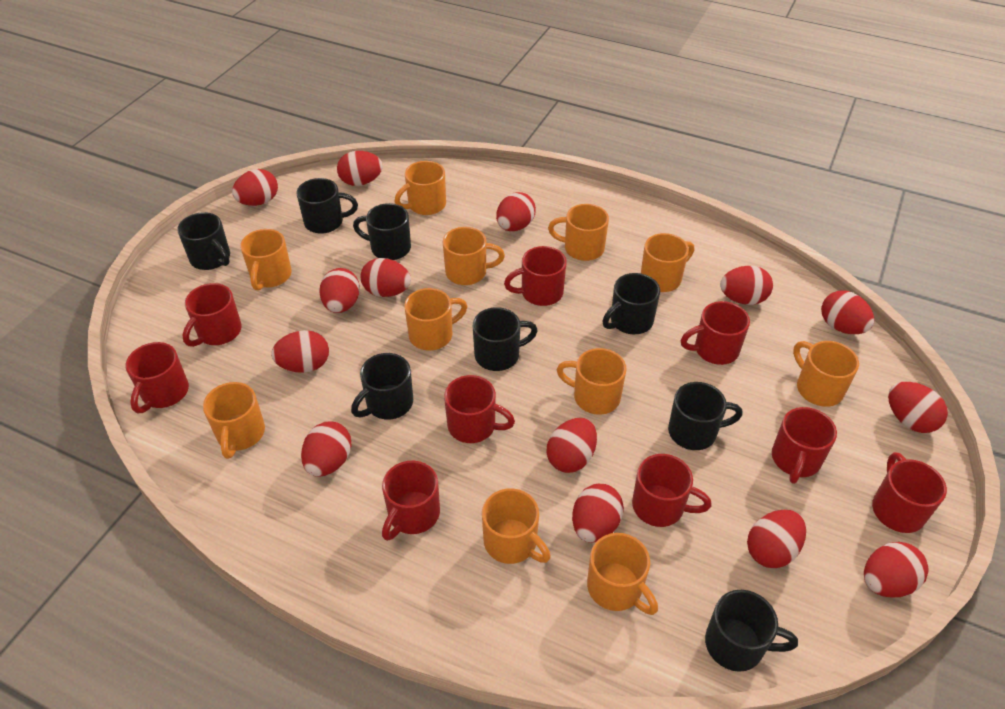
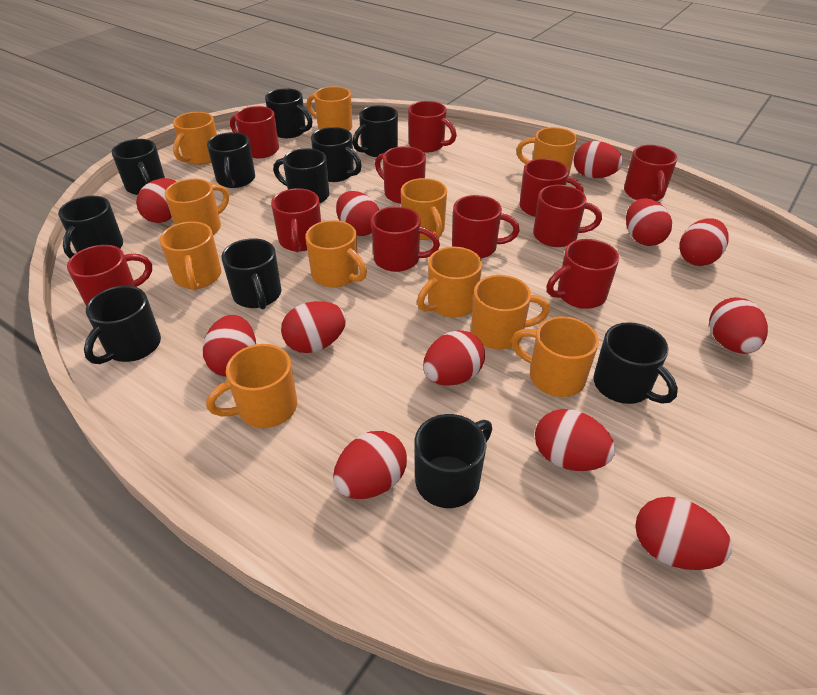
black mug: [177,212,230,270] [297,178,358,234] [351,353,413,419] [353,203,411,260] [473,307,538,371] [602,273,660,334] [668,382,743,450] [705,590,798,672] = 8 -> [58,196,123,258] [84,286,161,364] [111,139,165,195] [207,132,255,188] [221,238,281,310] [265,88,313,138] [273,148,329,203] [311,127,362,182] [352,105,398,157] [414,414,492,508] [593,322,678,404] = 11
red egg: [232,169,278,206] [271,330,329,373] [301,422,352,477] [319,268,360,313] [337,151,383,186] [360,258,411,297] [496,192,536,231] [547,418,597,473] [572,484,624,543] [720,266,773,305] [747,510,806,568] [821,291,874,334] [864,542,929,597] [888,382,948,433] = 14 -> [136,178,177,223] [202,315,256,377] [281,301,346,353] [333,431,407,499] [336,191,379,236] [423,330,485,386] [535,409,615,471] [574,141,623,178] [626,198,672,246] [635,497,732,570] [679,219,729,266] [709,297,768,354] = 12
red mug: [126,342,189,413] [183,283,242,347] [382,461,440,541] [444,375,515,443] [504,246,566,306] [632,454,712,527] [681,301,750,365] [772,407,837,484] [872,452,947,533] = 9 -> [67,245,152,307] [230,106,279,158] [271,188,321,252] [371,206,440,272] [375,146,426,204] [408,101,457,152] [452,195,520,259] [519,158,584,217] [533,185,602,247] [546,239,619,309] [624,145,677,201] = 11

